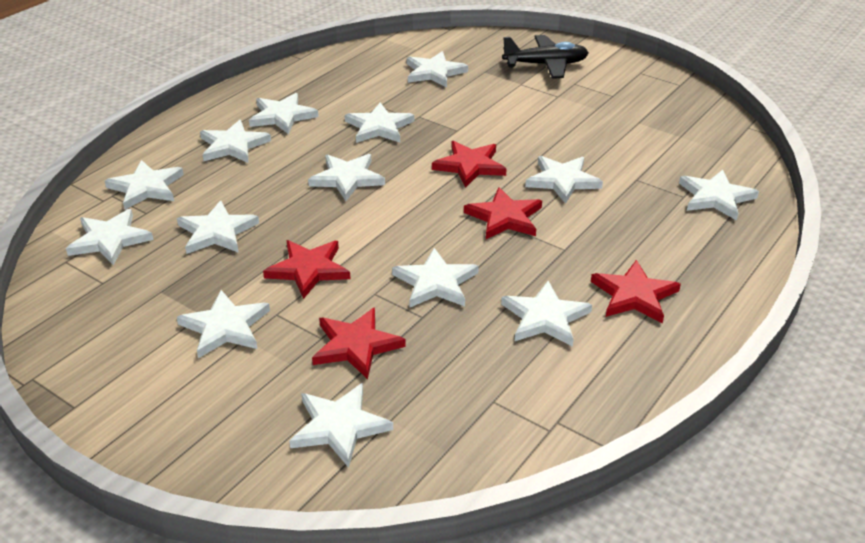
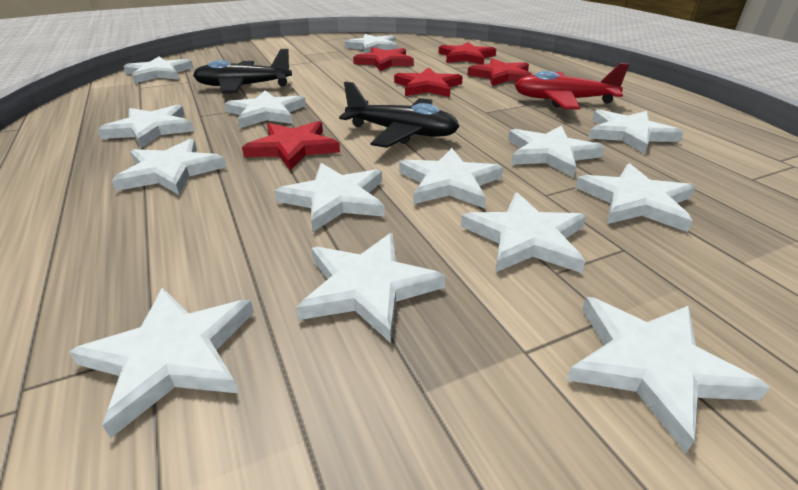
black plane: [502,35,589,79] = 1 -> [193,49,292,94] [339,81,460,148] = 2
red plane: none = 0 -> [514,63,629,110] = 1

